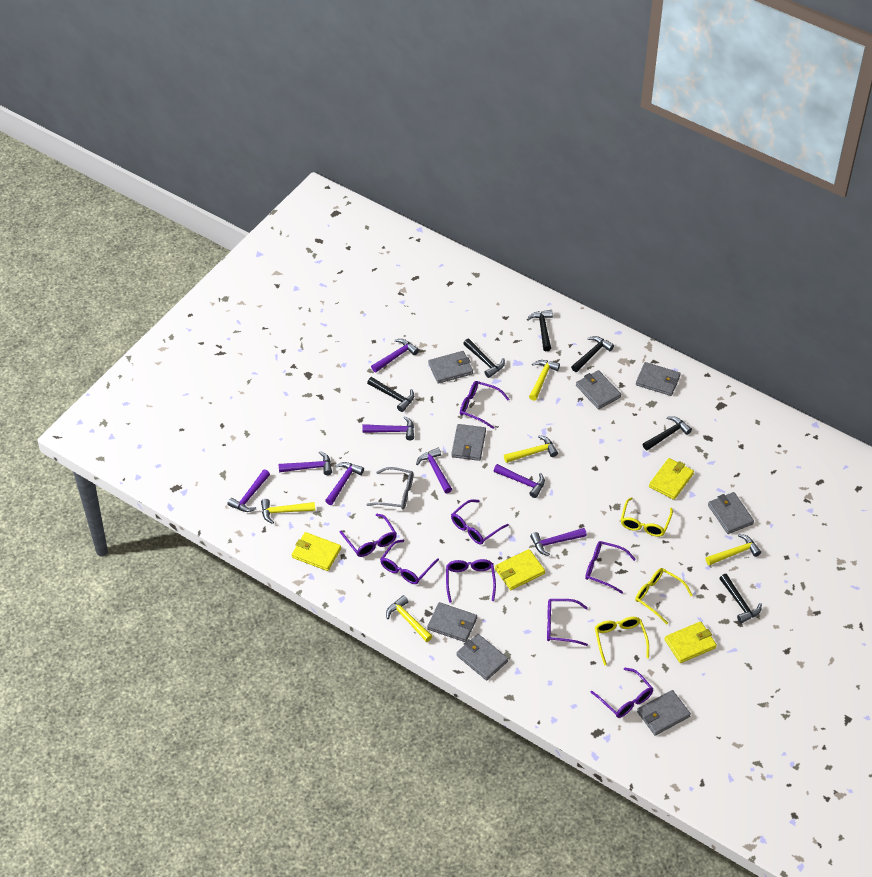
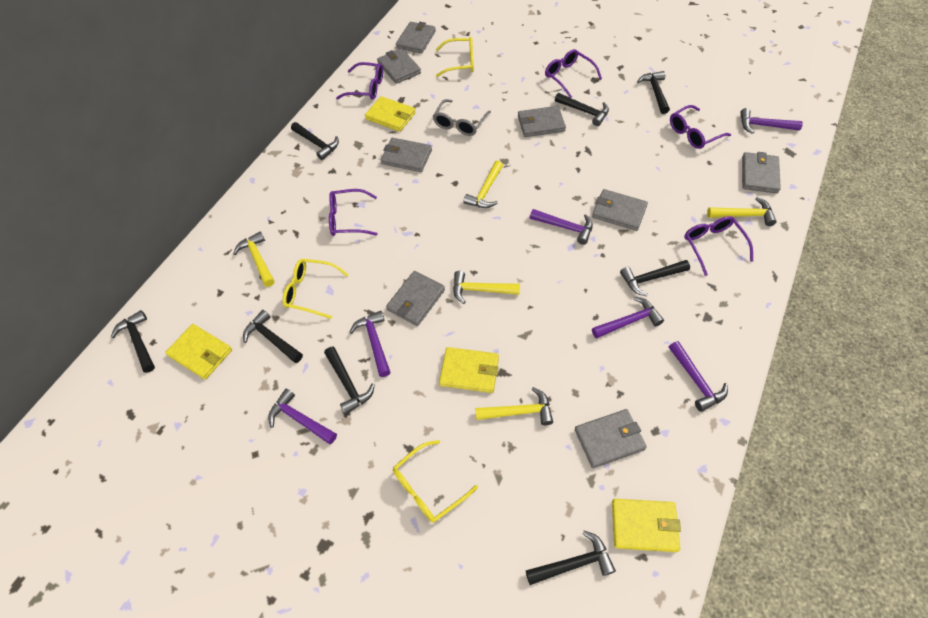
black hammer: [367,377,414,412] [463,339,505,378] [527,310,553,351] [571,336,614,372] [643,416,692,451] [719,574,762,623] = 6 -> [111,310,155,373] [243,310,303,363] [291,122,339,160] [324,347,375,415] [525,531,616,585] [555,93,609,126] [620,260,690,296] [637,71,670,114] = 8
purple glasses: [340,514,397,557] [380,540,439,584] [446,559,496,603] [451,499,509,545] [460,381,509,429] [547,599,588,646] [585,541,636,593] [590,668,653,718] = 8 -> [329,189,378,236] [336,62,383,100] [545,49,602,98] [670,105,731,149] [684,216,753,276] = 5
purple hammer: [227,470,270,512] [278,451,332,475] [325,462,364,505] [362,416,414,440] [371,339,419,372] [416,448,452,493] [494,464,545,498] [530,528,587,556] = 8 -> [268,389,337,444] [349,311,391,377] [530,209,593,245] [592,297,664,339] [669,341,728,412] [740,108,803,134] = 6

